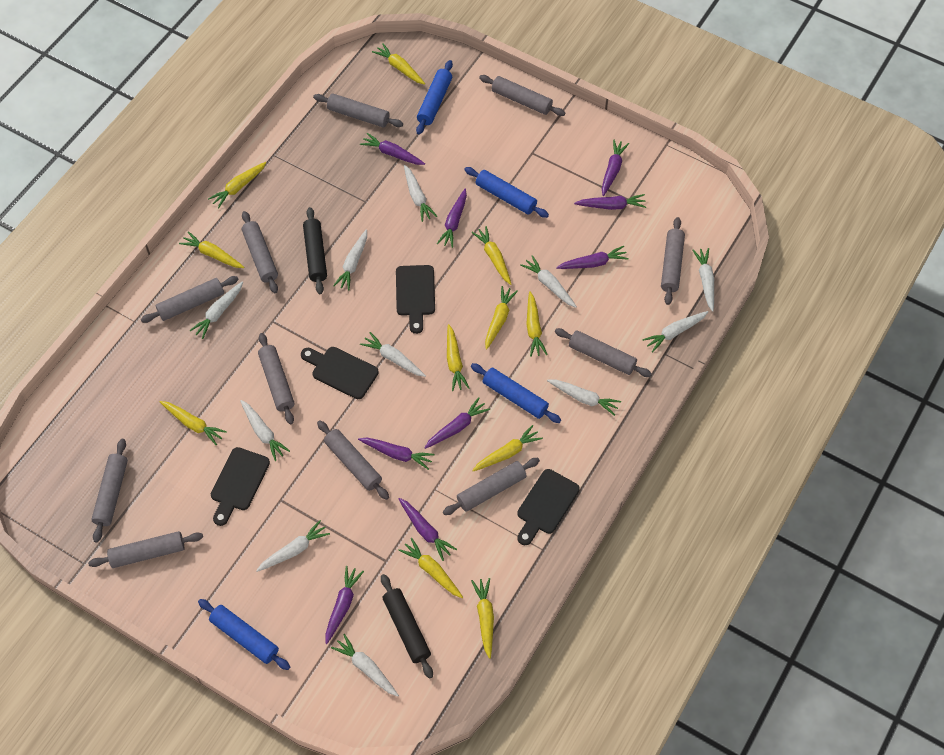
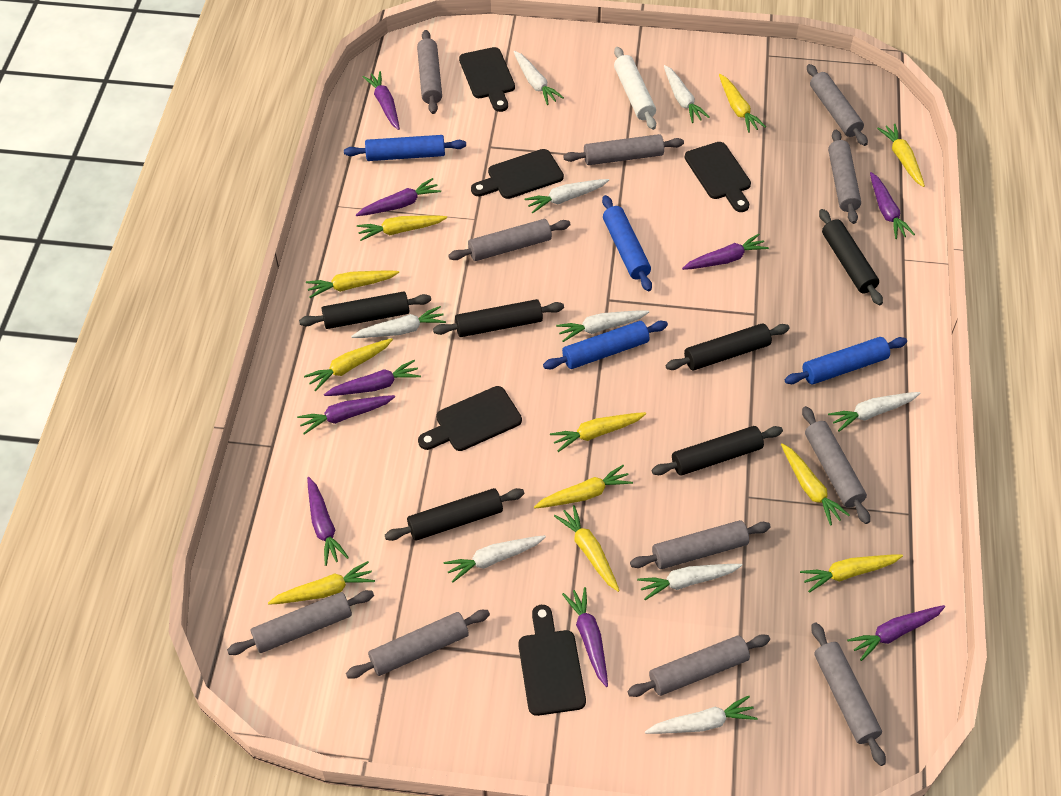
black cutting board: [211,447,270,526] [301,347,379,399] [396,265,435,334] [517,469,580,545] = 4 -> [418,386,522,451] [459,47,515,112] [471,149,564,199] [518,605,586,716] [685,142,751,212] = 5
black rolling pin: [303,207,327,294] [381,574,433,679] = 2 -> [299,291,431,329] [385,488,524,541] [433,299,564,337] [652,426,783,476] [665,323,790,370] [819,209,883,305] = 6
white carrot: [189,282,243,339] [240,400,290,461] [256,520,330,572] [331,634,399,697] [333,230,367,291] [360,332,426,377] [404,165,437,222] [520,255,577,308] [547,379,621,416] [642,311,708,353] [693,248,714,312] = 11 -> [351,306,446,338] [443,535,546,583] [513,51,564,105] [524,179,609,213] [556,310,649,342] [637,564,742,600] [645,695,757,734] [664,65,710,123] [828,392,920,432] = 9
white rolling pin: none = 0 -> [614,47,656,130] = 1

